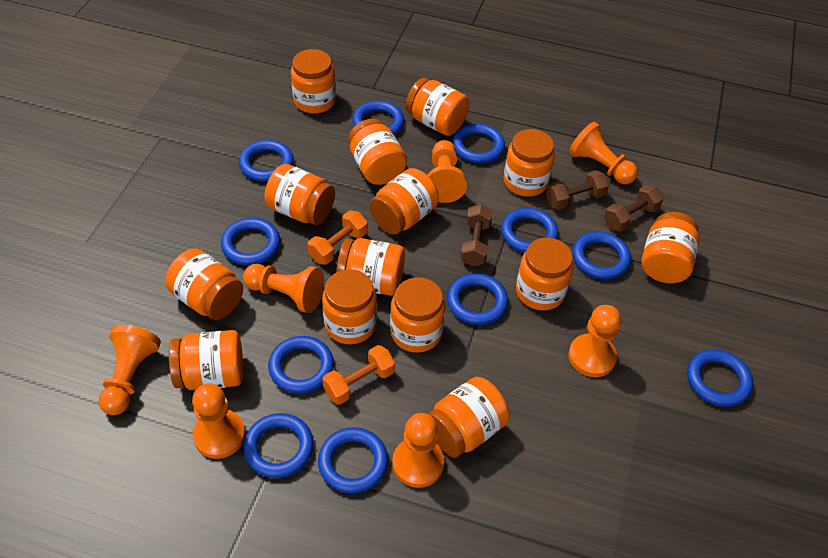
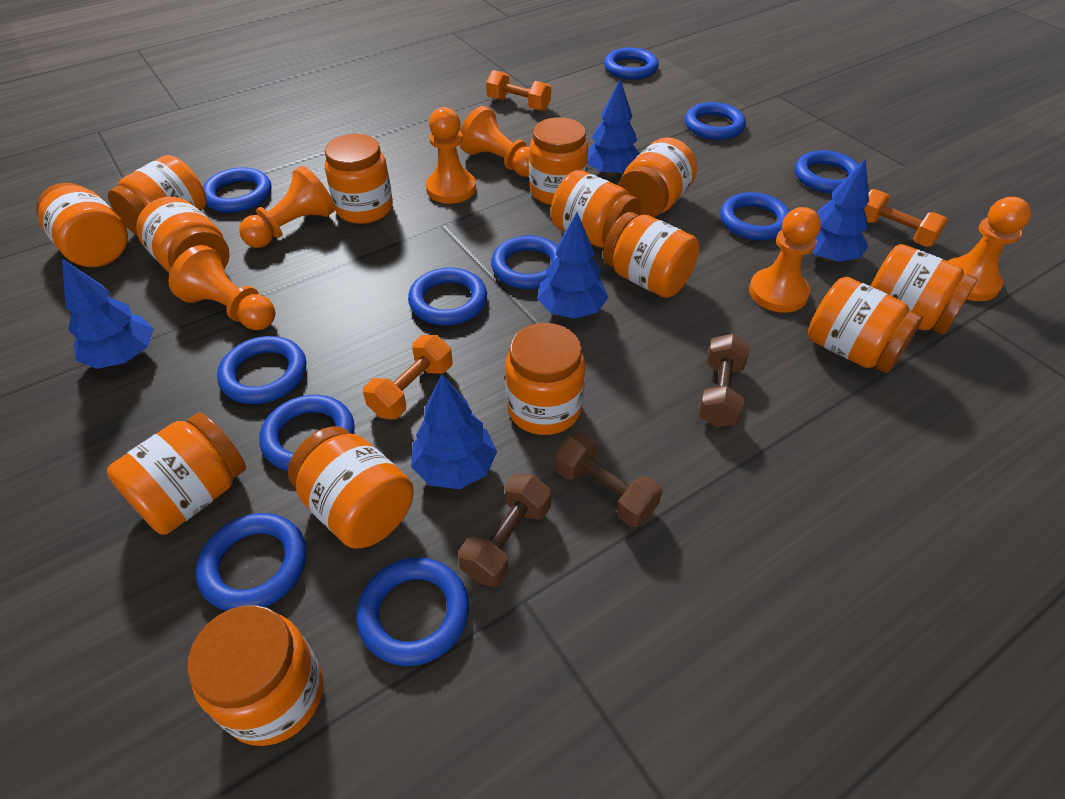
blue tree: none = 0 -> [62,259,154,369] [411,374,497,489] [537,212,608,319] [588,79,640,176] [812,159,869,262] = 5
orange dumbbell: [307,210,368,265] [322,345,395,405] = 2 -> [363,335,452,419] [486,70,551,111] [864,189,948,247] = 3
orange pawn: [99,325,161,415] [192,383,245,459] [243,264,324,313] [392,413,444,488] [428,140,467,203] [569,122,638,184] [569,305,621,377] = 7 -> [168,245,276,330] [239,166,335,248] [426,107,476,204] [460,106,529,177] [749,207,821,313] [948,197,1031,301] = 6

